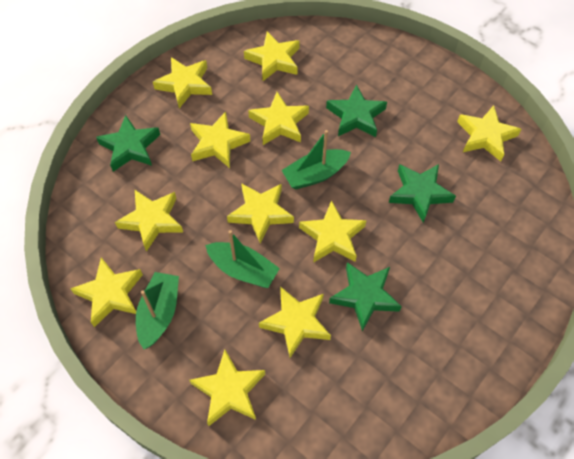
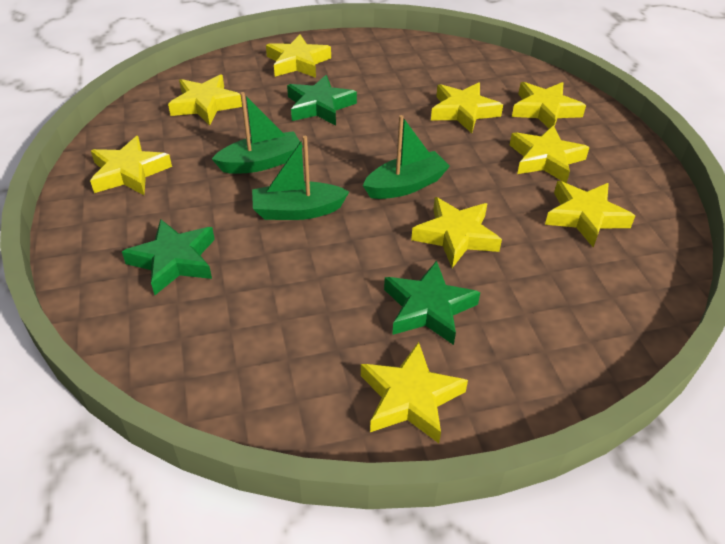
green star: [96,115,160,172] [326,84,387,137] [329,262,402,331] [389,164,456,223] = 4 -> [122,219,215,295] [287,75,357,125] [384,261,480,345] = 3
yellow star: [70,257,143,327] [115,190,183,252] [153,57,212,108] [189,349,265,426] [190,112,250,168] [227,183,294,243] [244,31,300,81] [248,92,309,145] [259,286,331,358] [299,200,367,263] [457,105,521,161] = 11 -> [90,136,172,195] [168,74,242,126] [266,34,331,78] [361,342,468,443] [411,197,502,268] [431,83,503,133] [510,125,590,183] [512,82,586,128] [545,181,635,247] = 9

